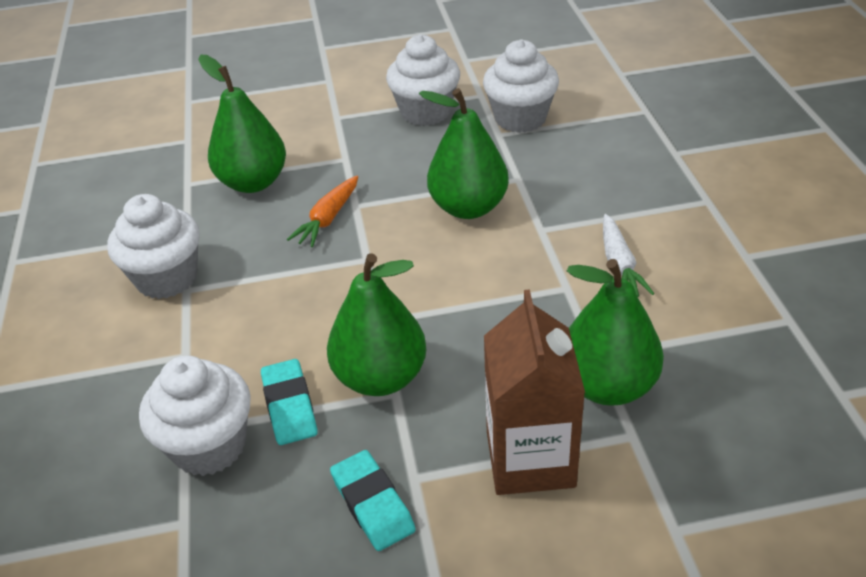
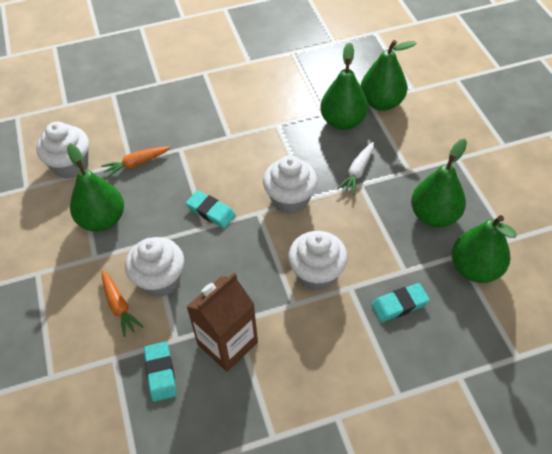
green pear: [198,55,286,193] [327,253,427,396] [419,88,509,219] [567,259,664,406] = 4 -> [67,143,124,232] [320,42,368,130] [361,40,416,111] [411,138,467,227] [452,215,517,283] = 5
orange carrot: [287,176,358,247] = 1 -> [101,146,170,178] [102,270,144,337] = 2
turquoise eraser: [261,359,317,445] [330,450,416,551] = 2 -> [144,342,177,402] [186,190,236,228] [371,283,430,322] = 3

